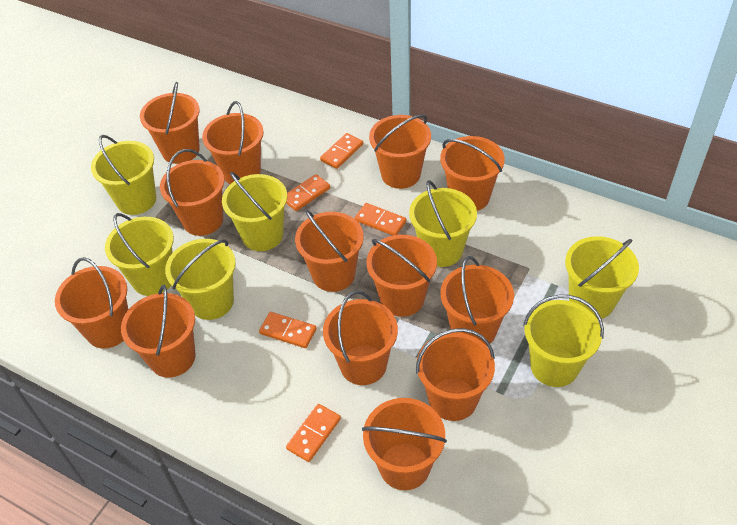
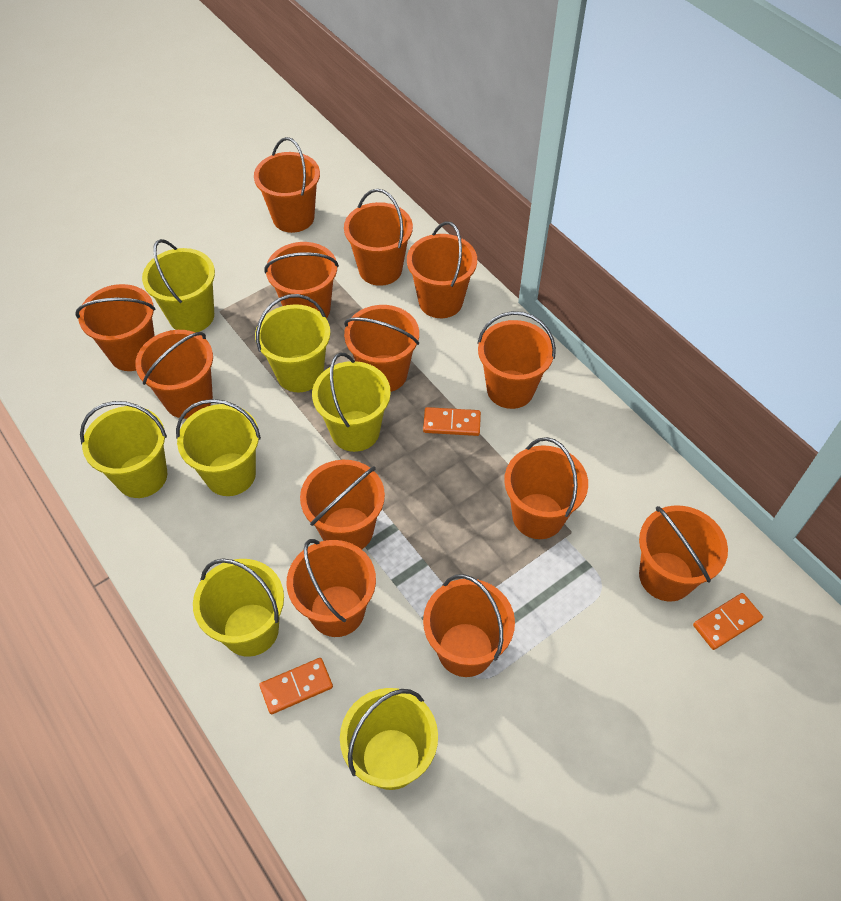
orange domino: [259,312,317,348] [286,174,330,211] [286,404,341,462] [320,133,363,169] [355,203,406,236] = 5 -> [259,658,333,714] [423,407,481,436] [693,593,763,650] = 3

